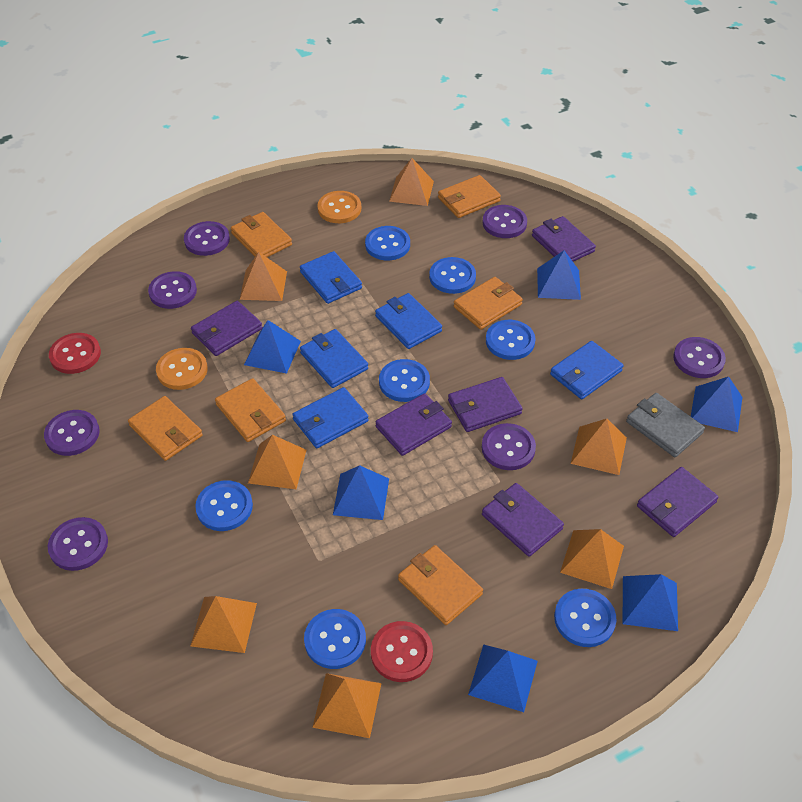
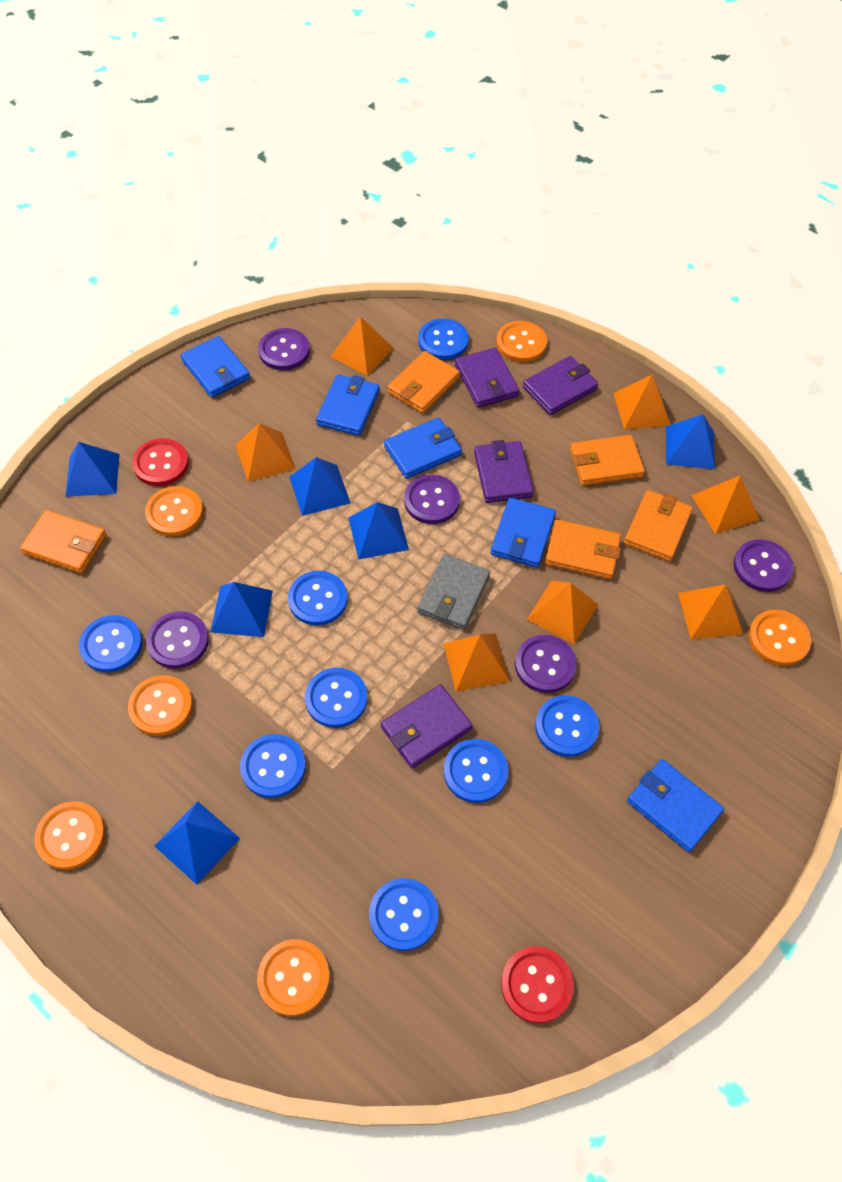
blue button: [195,480,253,531] [304,609,366,669] [365,226,410,260] [379,359,430,402] [429,257,476,294] [486,320,536,360] [554,589,616,647] = 7 -> [79,615,142,673] [240,734,306,798] [288,571,348,625] [305,668,368,728] [369,878,439,951] [418,318,469,360] [444,739,509,803] [535,695,599,757] = 8
orange button: [156,348,208,390] [317,191,361,223] = 2 -> [34,801,105,870] [128,675,193,736] [145,486,203,536] [257,939,330,1016] [496,321,547,362] [749,610,811,666] = 6
orange wallet: [128,396,203,461] [215,378,286,442] [231,212,292,257] [398,545,483,625] [438,175,501,218] [454,277,523,330] = 6 -> [20,510,106,574] [387,351,460,413] [545,520,621,579] [570,435,645,486] [624,490,693,562] = 5
purple button: [44,410,99,456] [48,517,108,571] [148,271,197,309] [184,221,230,256] [482,423,536,470] [483,205,527,238] [673,337,726,378] = 7 -> [146,611,209,669] [258,328,310,370] [404,475,460,524] [515,635,577,693] [734,539,794,592] = 5
purple wallet: [191,301,263,356] [375,393,452,456] [448,377,522,432] [482,483,564,557] [532,216,596,262] [637,467,718,537] = 6 -> [381,684,473,768] [455,348,520,408] [474,440,534,503] [523,356,598,415] = 4

